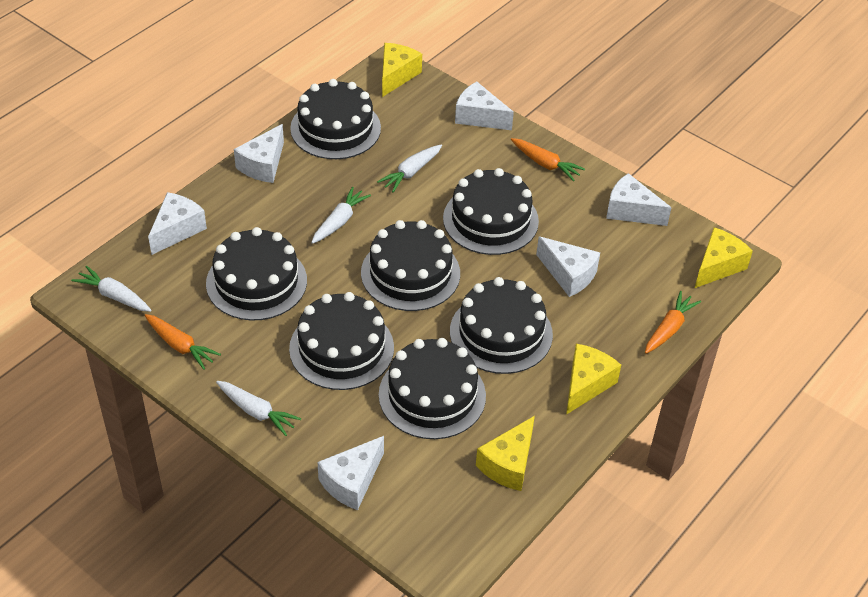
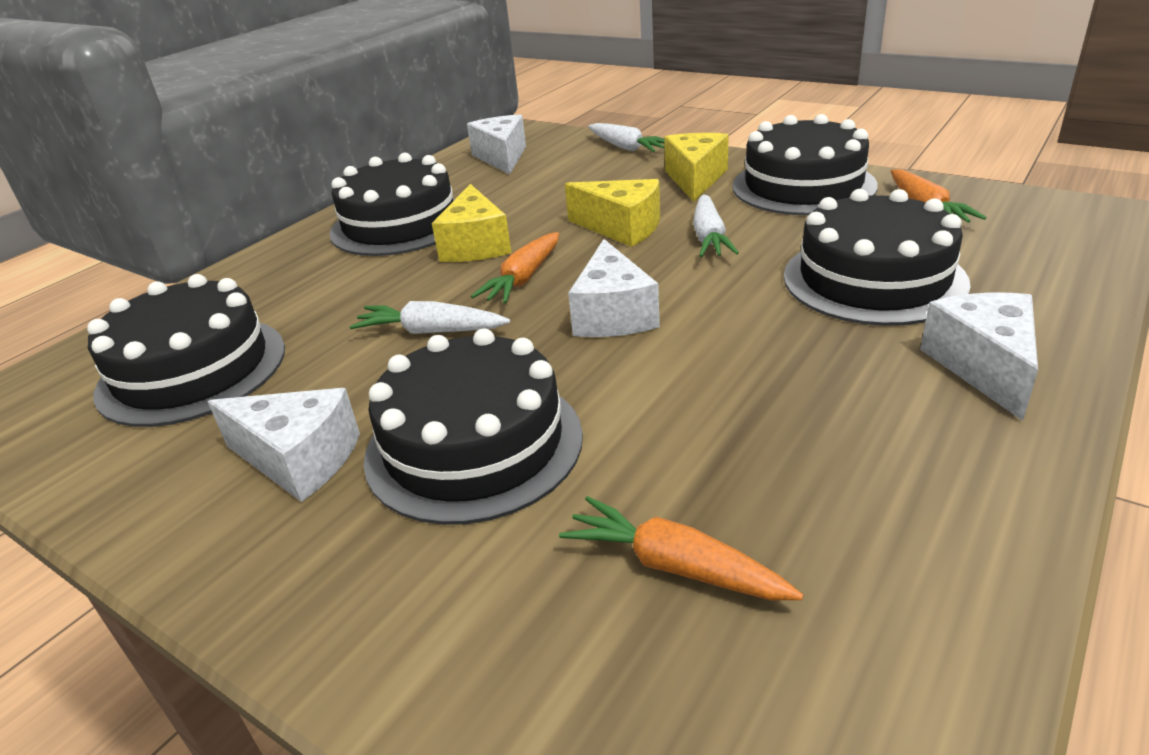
black cake: [206,227,307,321] [289,292,394,390] [290,79,381,159] [361,220,460,311] [379,338,486,439] [443,168,539,255] [450,277,553,374] = 7 -> [87,274,285,427] [329,153,455,256] [364,328,583,525] [732,114,878,215] [784,189,971,326] = 5
white carrot: [71,266,152,312] [216,381,301,436] [311,187,371,244] [377,145,442,193] = 4 -> [350,301,510,334] [588,123,665,152] [693,194,739,257] = 3
white cheese: [148,192,207,255] [234,124,284,183] [317,436,384,510] [455,82,514,130] [536,236,600,297] [606,173,671,226] = 6 -> [207,388,360,502] [467,114,526,174] [568,239,660,337] [920,293,1038,421] = 4
yellow cheese: [382,43,422,97] [476,416,535,491] [566,344,621,415] [695,227,753,288] = 4 -> [432,184,511,262] [565,179,660,247] [664,133,729,202] = 3

